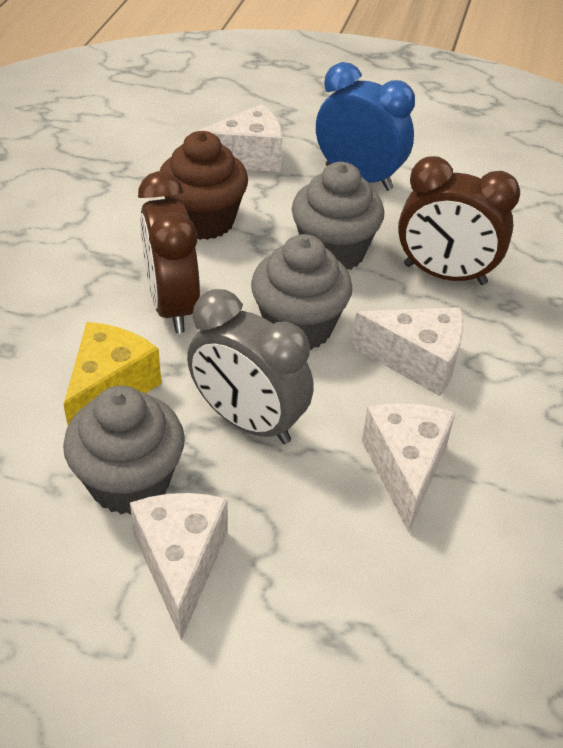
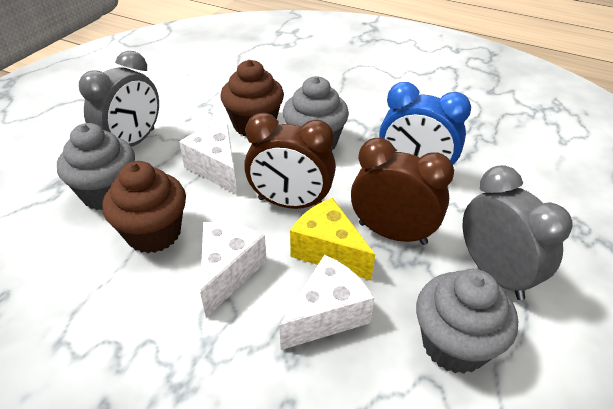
brown cupcake: [160,131,248,240] = 1 -> [102,161,186,253] [220,60,284,136] = 2
grey clock: [187,289,314,444] = 1 -> [79,51,159,147] [463,165,572,300] = 2
white cheese: [130,493,228,640] [198,104,282,172] [352,307,464,396] [362,403,455,532] = 4 -> [179,125,237,195] [200,222,267,318] [279,255,374,350] = 3

